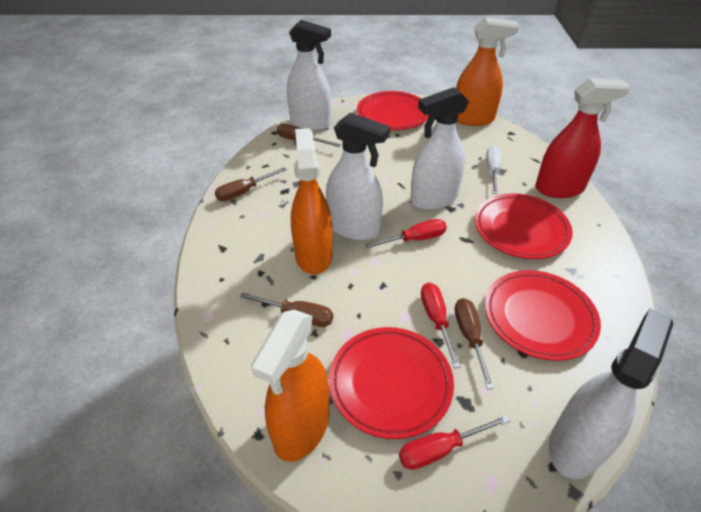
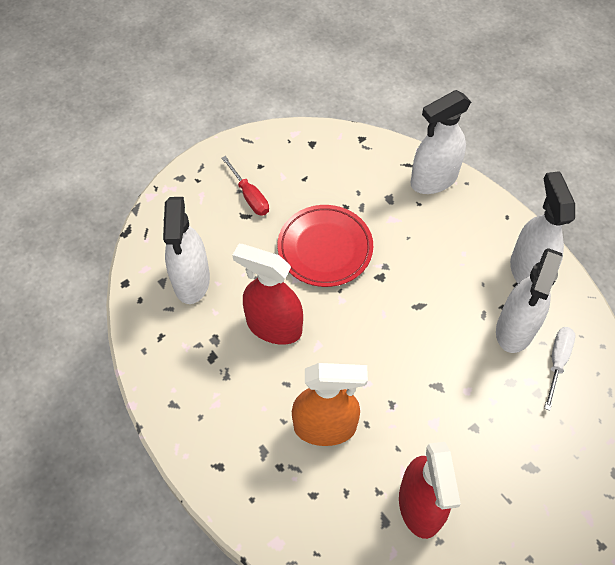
brown screwdriver: [215,167,287,201] [240,292,333,327] [277,124,341,147] [455,298,494,389] = 4 -> none = 0
orange spray bottle: [251,310,329,462] [291,128,333,274] [456,17,519,126] = 3 -> [292,363,368,446] = 1
red plate: [329,327,454,439] [357,91,429,130] [475,193,573,259] [485,270,601,361] = 4 -> [277,205,373,287] = 1
red screwdriver: [365,219,447,248] [399,415,510,470] [421,283,461,368] = 3 -> [221,156,269,216] = 1
red spray bottle: [535,78,631,198] = 1 -> [232,244,303,345] [399,442,461,539] = 2

